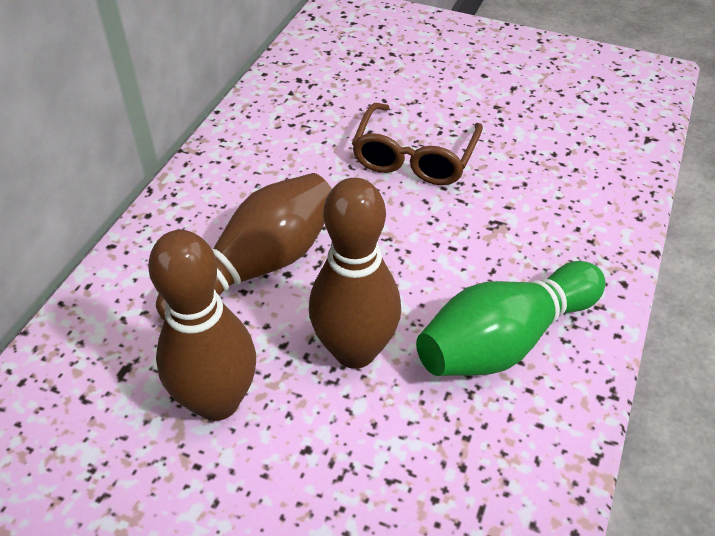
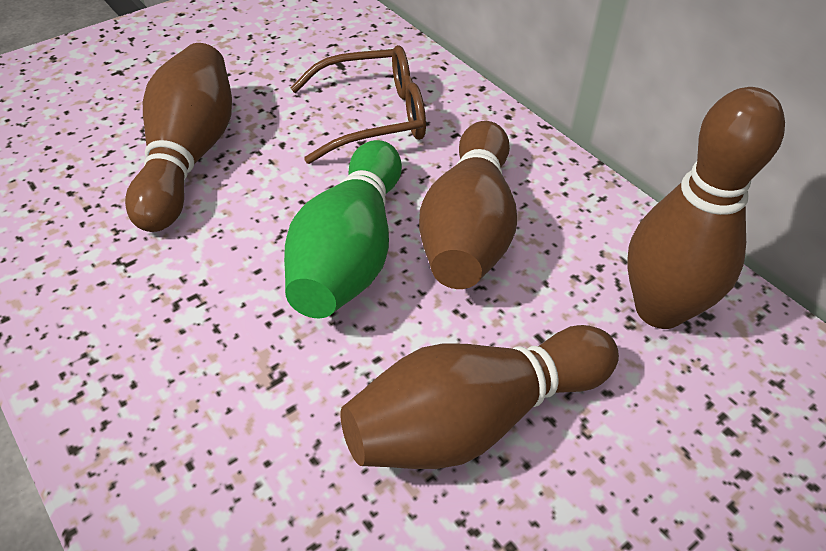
brown bowling pin: [148,230,256,421] [156,173,332,320] [309,178,401,369] = 3 -> [125,43,232,232] [340,325,619,469] [419,121,517,289] [627,87,785,329] = 4

